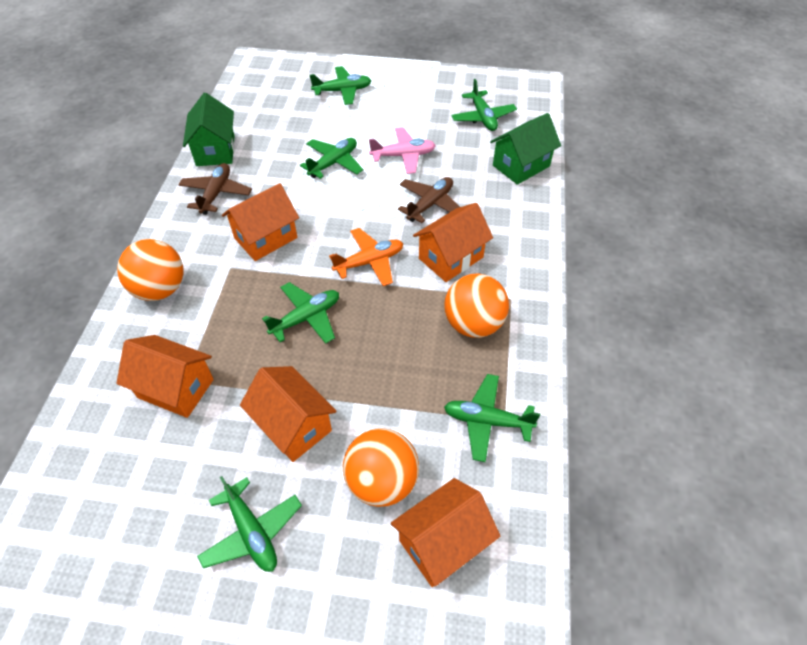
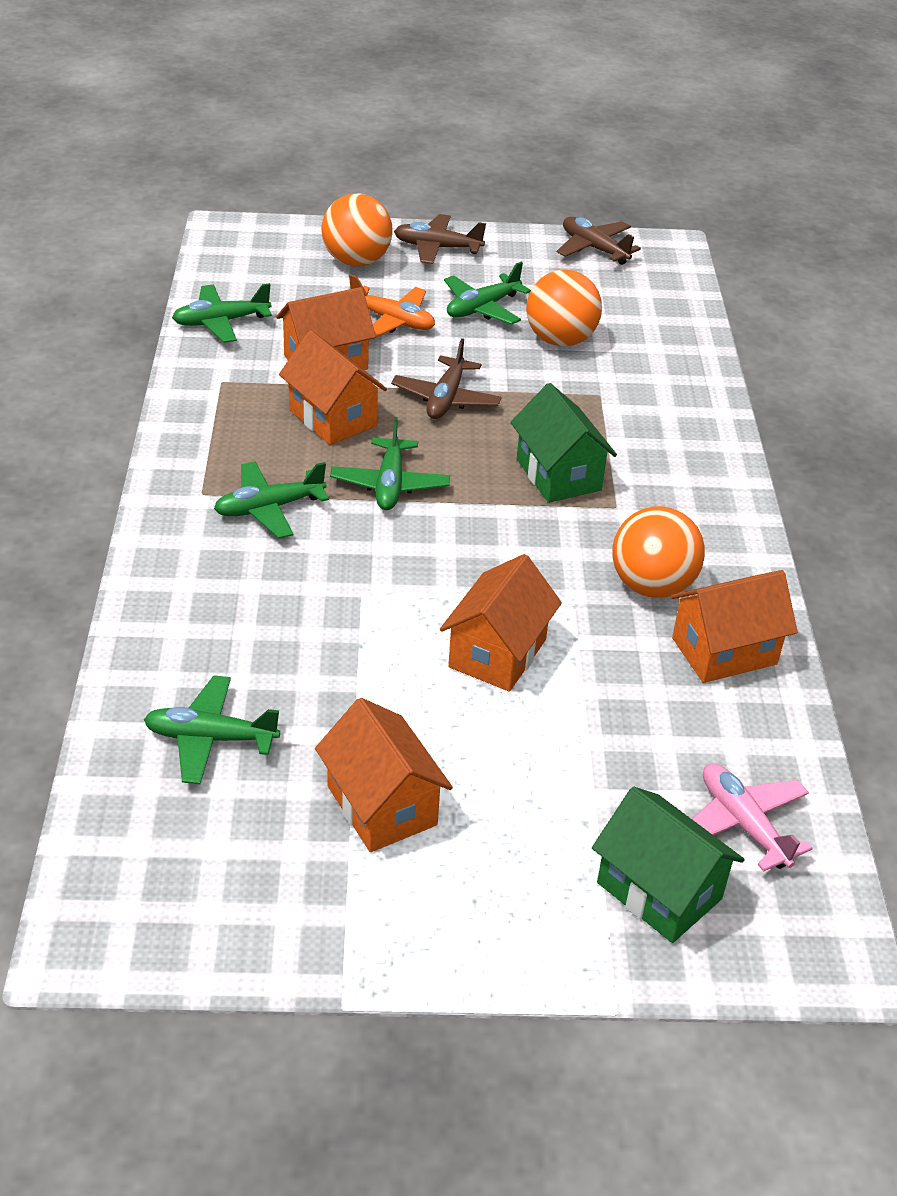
brown plane: [178,163,252,215] [398,177,460,223] = 2 -> [391,338,502,419] [394,214,486,264] [557,217,641,265] = 3
green plane: [197,476,302,572] [262,282,339,344] [300,138,363,179] [310,66,371,105] [444,374,540,462] [451,79,517,131] = 6 -> [144,675,280,784] [172,283,272,343] [214,461,329,539] [330,417,450,510] [444,262,531,325] = 5

